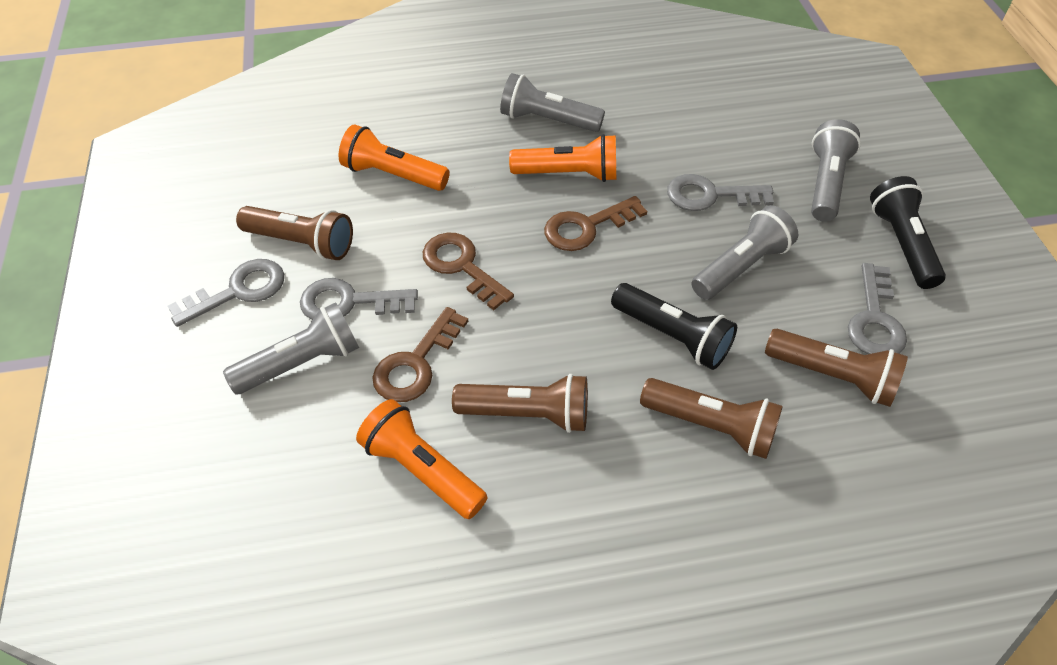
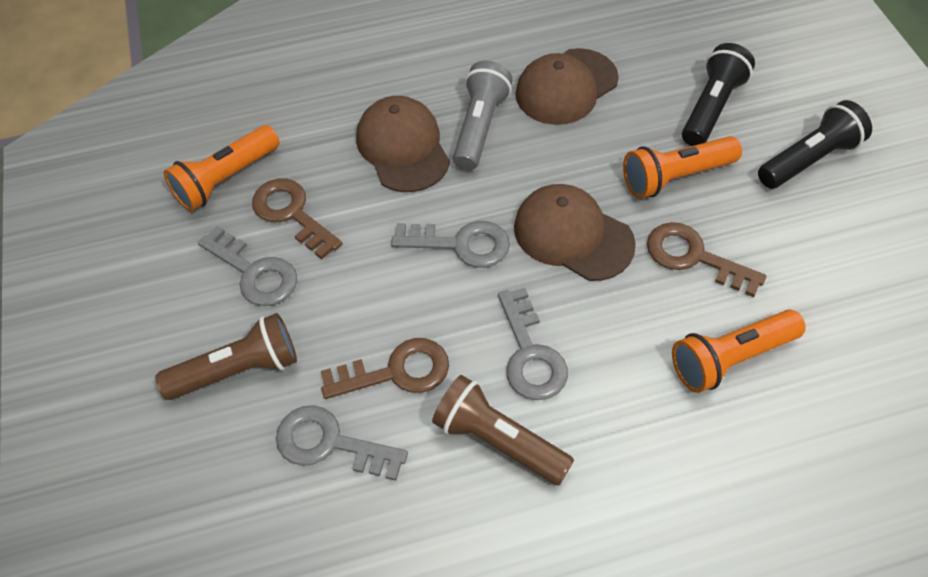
brown cap: none = 0 -> [356,96,450,192] [514,184,636,281] [515,48,619,125] = 3
brown flashlight: [236,206,353,260] [452,374,588,433] [640,378,783,459] [765,329,908,407] = 4 -> [155,313,297,400] [432,375,574,485] = 2
grey flashlight: [223,302,359,394] [500,73,605,132] [692,205,798,300] [811,119,861,221] = 4 -> [453,61,513,170] = 1

